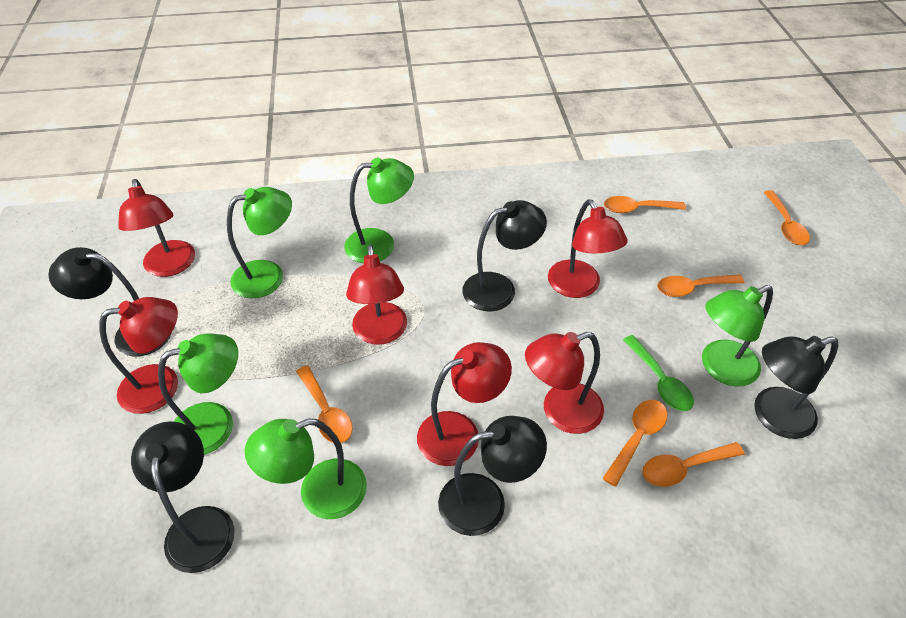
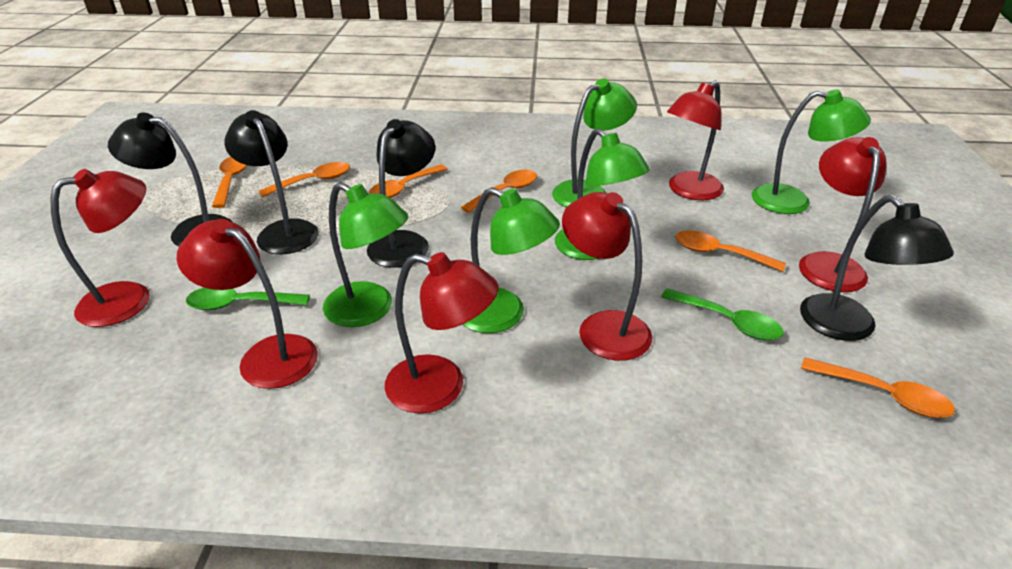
black lamp: [48,247,172,357] [131,421,235,573] [438,416,547,536] [462,200,547,311] [754,336,838,439] = 5 -> [108,113,232,247] [224,110,318,254] [367,119,435,268] [800,195,954,341] = 4
green spoon: [623,335,694,411] = 1 -> [186,288,310,310] [661,288,784,340] = 2

